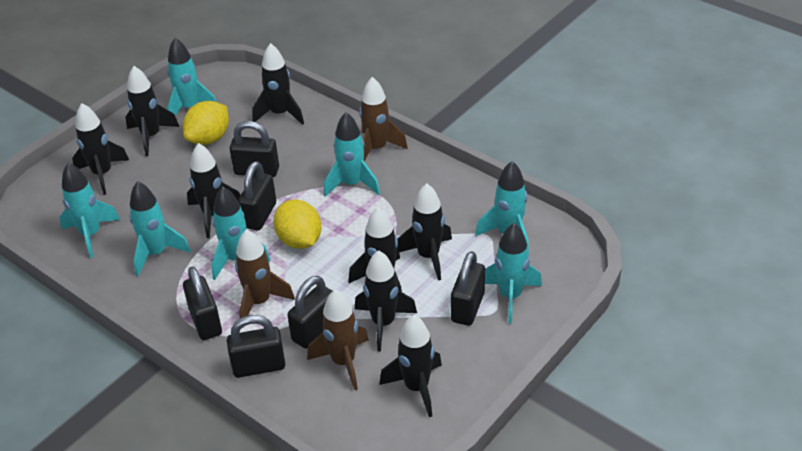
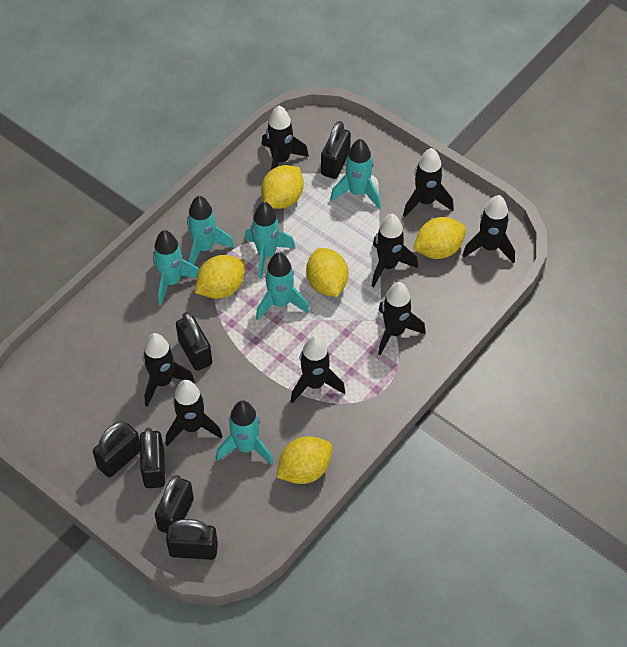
brown rocket: [235,229,295,318] [307,289,369,390] [359,77,408,162] = 3 -> none = 0
turquoise rocket: [59,163,120,258] [130,181,191,276] [167,38,216,116] [212,186,270,280] [324,112,380,196] [475,161,529,255] [485,223,542,324] = 7 -> [153,230,199,306] [187,196,234,265] [216,400,273,465] [244,202,295,279] [256,252,309,320] [330,139,381,209] = 6
yellow lemon: [183,101,229,145] [273,200,321,249] = 2 -> [195,255,245,299] [261,165,304,209] [276,436,332,484] [306,248,348,297] [413,217,466,259] = 5

